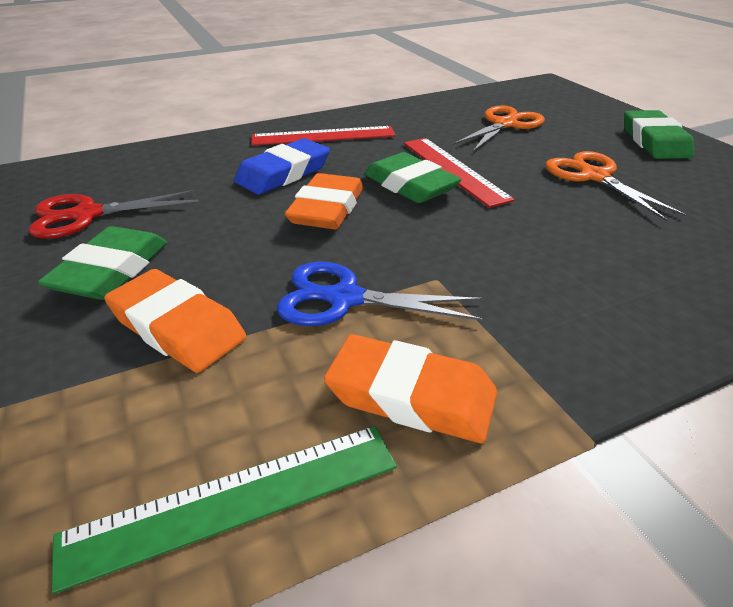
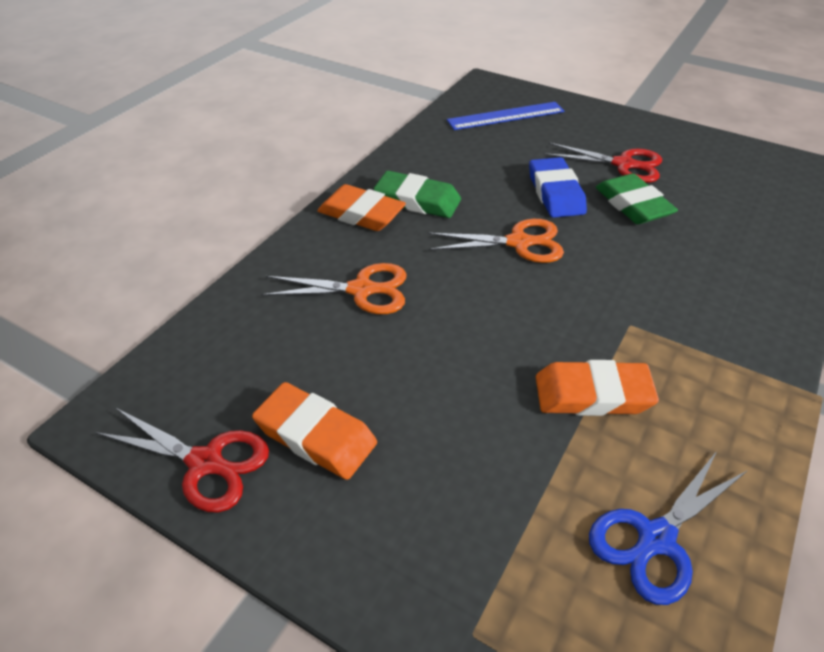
blue ruler: none = 0 -> [447,102,564,130] = 1
green eraser: [38,226,167,300] [364,152,461,203] [624,110,694,159] = 3 -> [374,171,461,218] [596,174,678,224] = 2
green ruler: [52,426,397,594] = 1 -> none = 0
red ruler: [251,126,396,146] [404,138,515,208] = 2 -> none = 0
red scissors: [29,189,199,239] = 1 -> [95,408,269,512] [544,142,662,183] = 2

